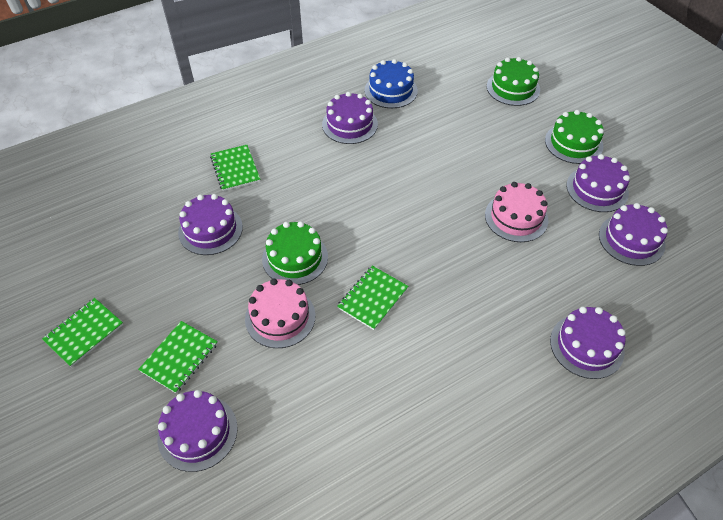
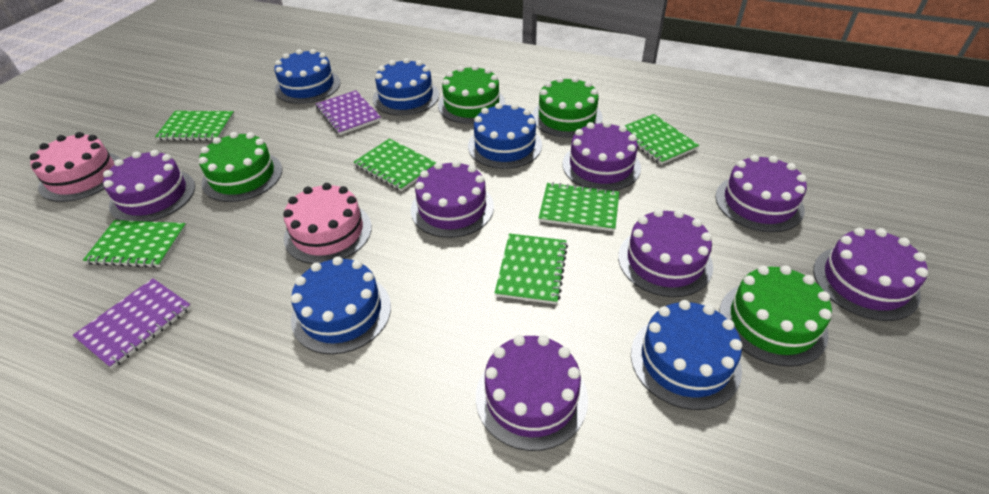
blue cake: [364,59,418,108] = 1 -> [275,49,340,104] [291,256,391,354] [373,58,439,116] [468,103,542,169] [631,300,742,410] = 5
green cake: [262,221,328,285] [487,57,540,106] [545,110,604,164] = 3 -> [199,132,282,202] [438,65,506,124] [532,77,603,138] [719,265,832,367] = 4
green notebook: [42,298,123,367] [138,321,218,394] [210,145,260,191] [337,266,409,330] = 4 -> [83,220,187,268] [155,111,234,141] [354,139,437,191] [495,233,568,304] [539,182,619,231] [624,114,699,165] = 6
purple cake: [157,390,238,472] [178,194,243,255] [322,92,378,144] [550,307,626,379] [566,154,630,212] [599,203,668,266] = 6 -> [103,150,195,222] [411,160,494,238] [476,335,588,451] [563,121,641,191] [618,209,713,297] [715,155,807,232] [813,228,928,321] = 7
purple notebook: none = 0 -> [73,278,192,369] [316,90,381,135] = 2

